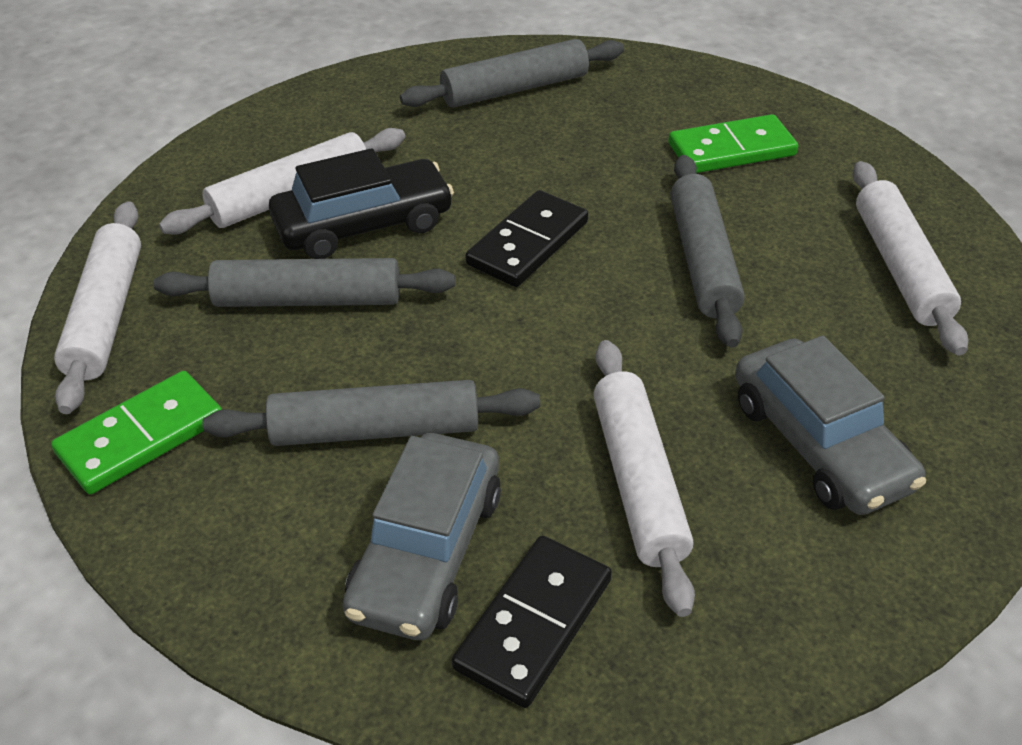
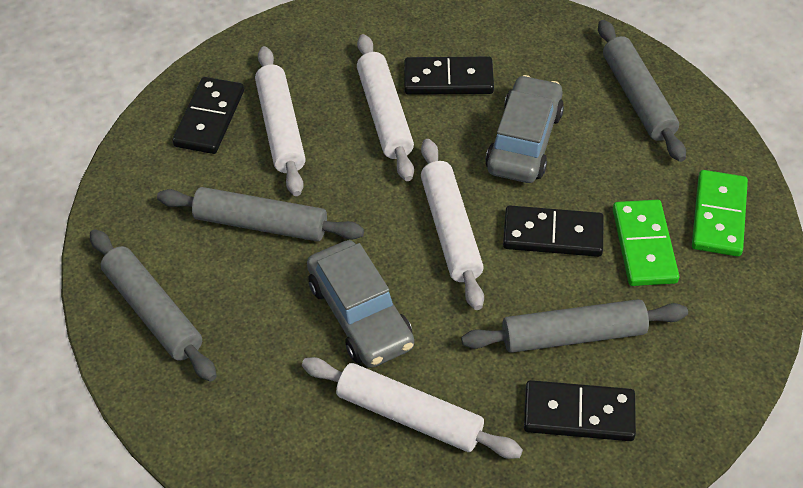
black car: [269,148,454,259] = 1 -> none = 0
black domino: [452,536,612,708] [466,190,588,287] = 2 -> [172,77,244,154] [404,57,494,95] [503,206,604,257] [524,380,636,441] = 4

